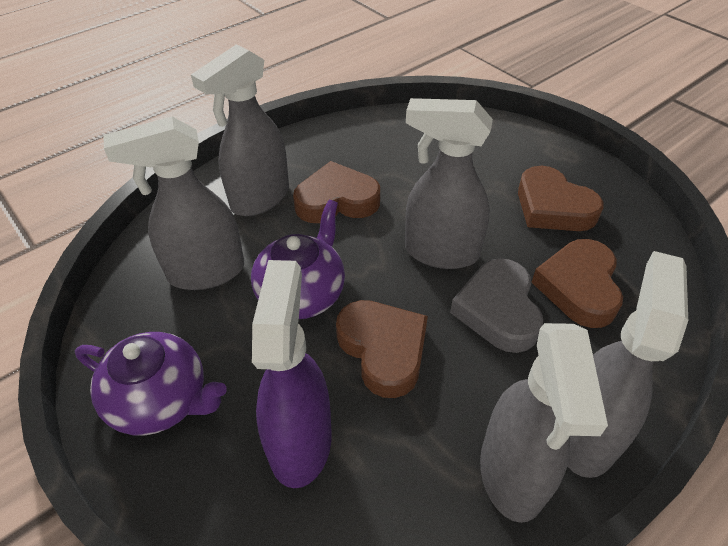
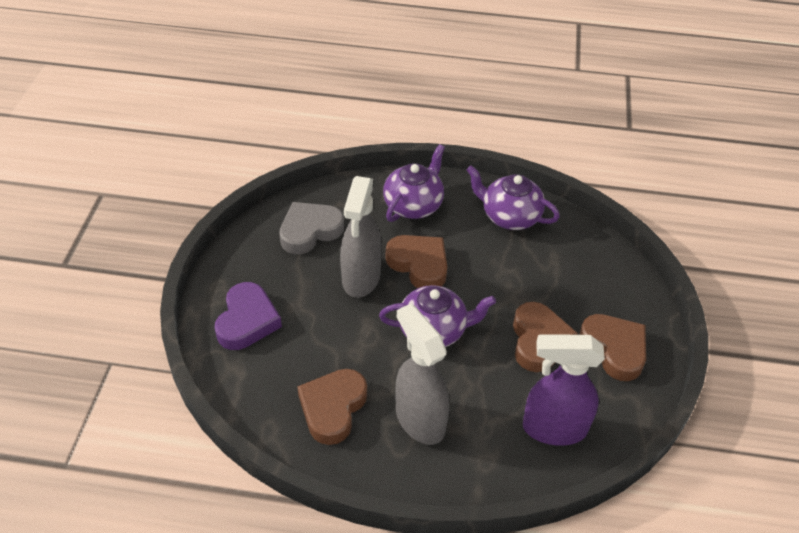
grey spray bottle: [104,117,244,290] [191,44,289,216] [405,98,493,269] [480,323,608,523] [567,251,688,478] = 5 -> [340,176,382,298] [395,304,449,445] = 2
purple heart: none = 0 -> [214,282,282,350] = 1
purple teapot: [75,332,227,436] [251,200,345,319] = 2 -> [379,285,496,347] [383,144,445,222] [467,166,560,230] = 3

